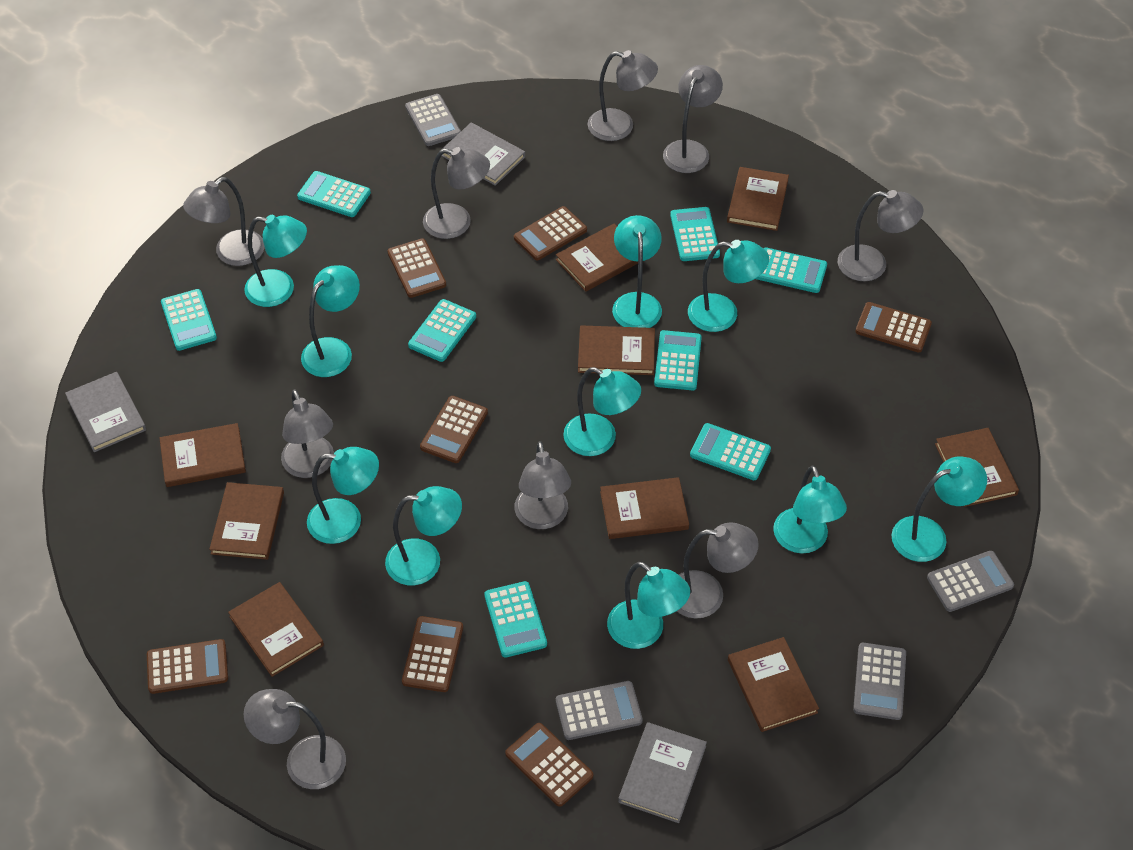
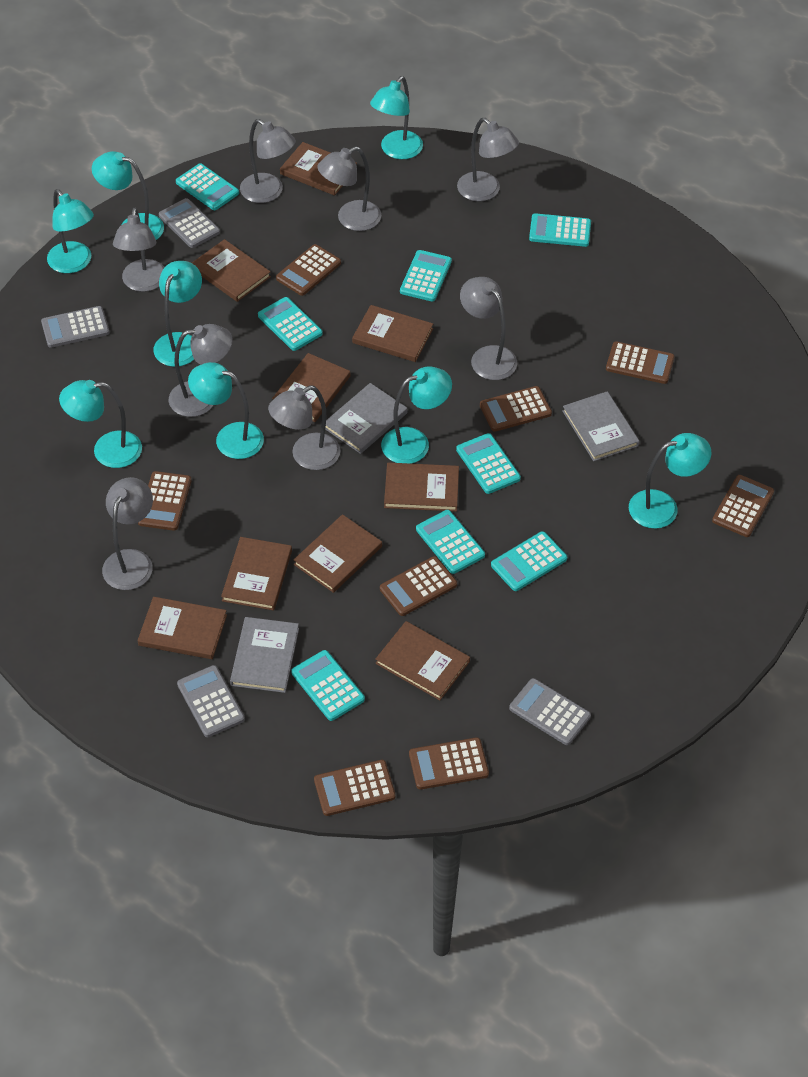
brown calculator: [147,639,228,694] [387,238,446,298] [402,616,463,692] [420,396,488,463] [505,723,593,807] [514,206,587,260] [855,302,932,353] = 7 -> [138,471,192,531] [276,244,341,296] [314,760,396,816] [380,556,457,616] [409,737,489,789] [480,386,552,432] [606,341,675,384] [712,475,774,537] = 8
grey lamp: [183,177,265,266] [243,689,346,789] [281,390,334,478] [423,147,490,239] [515,441,571,529] [588,50,658,141] [663,65,723,173] [677,523,759,619] [838,190,923,281] = 9 -> [102,477,153,590] [113,208,165,292] [169,324,233,417] [240,119,296,203] [268,385,340,470] [318,146,381,231] [457,118,519,201] [460,277,517,380] = 8
turquoise lamp: [244,215,307,307] [301,265,360,377] [307,447,379,544] [385,486,462,585] [563,367,641,456] [607,562,690,649] [612,215,662,328] [688,240,769,332] [773,465,847,553] [892,456,987,562] = 10 -> [47,189,94,273] [59,380,142,468] [92,151,164,240] [153,261,202,367] [188,362,264,459] [370,76,423,159] [381,366,452,464] [629,433,711,529] = 8

